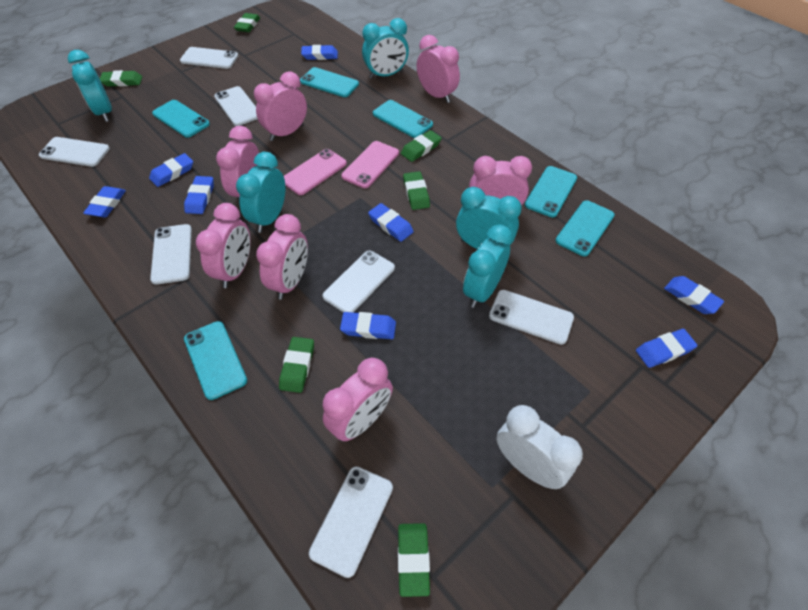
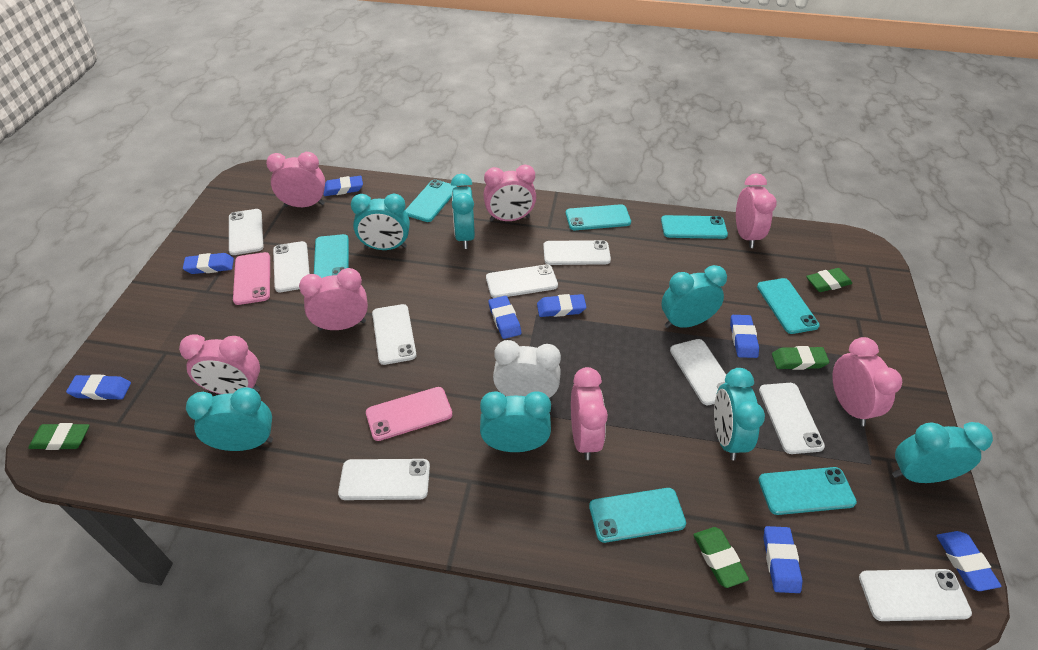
green eraser: [100,70,142,87] [234,13,260,32] [279,337,314,393] [398,523,430,597] [401,130,442,162] [403,171,430,210] = 6 -> [28,423,89,450] [693,527,749,588] [772,346,830,370] [806,268,852,292] = 4
turquoise clock: [68,50,112,122] [236,152,286,233] [362,18,409,79] [456,187,522,249] [463,224,513,308] = 5 -> [186,387,273,451] [351,194,410,250] [451,174,475,249] [480,391,551,452] [662,265,727,328] [714,368,765,460] [892,422,993,483] = 7
turquoise phone: [152,100,210,138] [184,321,247,400] [300,67,359,97] [373,100,433,138] [525,166,577,217] [555,200,615,256] = 6 -> [314,234,349,278] [405,179,457,222] [566,204,631,230] [589,488,686,543] [661,215,728,239] [757,278,820,334] [758,467,857,515] = 7
white phone: [39,137,110,167] [150,224,192,285] [180,47,238,69] [214,86,258,126] [309,466,393,578] [322,251,395,313] [489,290,574,345] = 7 -> [229,209,264,255] [273,241,310,292] [338,459,430,500] [372,304,417,365] [486,264,558,298] [543,240,611,265] [670,339,726,405] [759,383,825,454] [859,569,972,621] = 9

